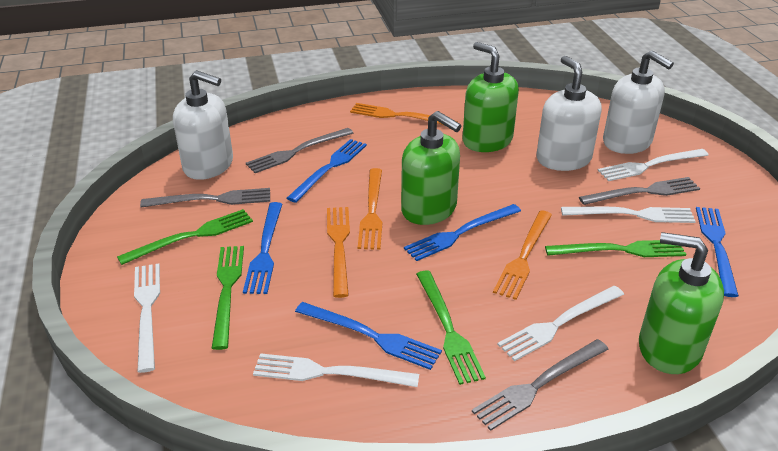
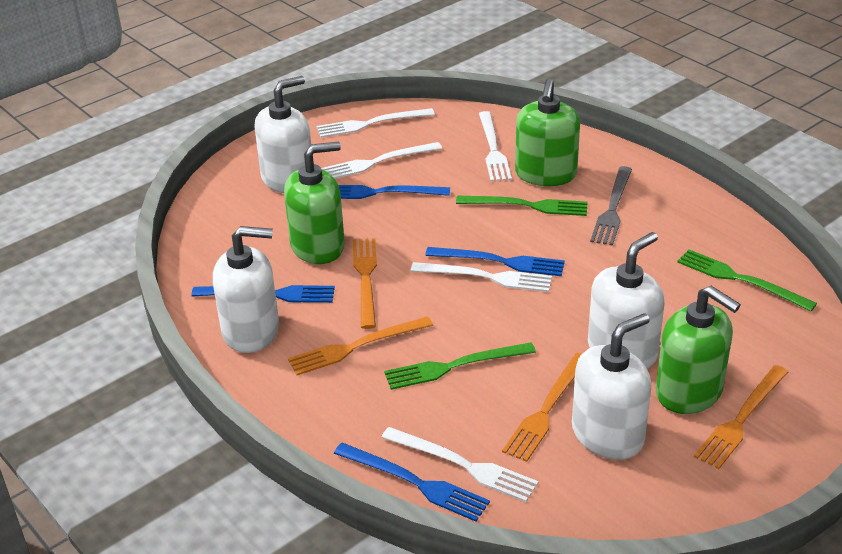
blue fork: [243,202,282,294] [287,139,367,203] [295,302,442,370] [404,204,521,261] [696,207,739,297] = 5 -> [191,285,335,303] [334,443,490,522] [339,185,450,199] [425,247,565,276] = 4
green fork: [117,209,253,265] [212,246,244,350] [416,270,486,385] [545,240,686,257] = 4 -> [384,342,536,390] [456,196,588,216] [677,249,817,311] = 3
grey fork: [140,188,270,208] [246,128,353,173] [472,339,609,431] [579,177,700,205] = 4 -> [590,166,632,246] = 1
white soap dispenser: [173,70,233,180] [536,56,602,171] [603,50,674,154] = 3 -> [213,226,279,353] [254,76,311,193] [572,313,652,460] [588,232,665,369] = 4

